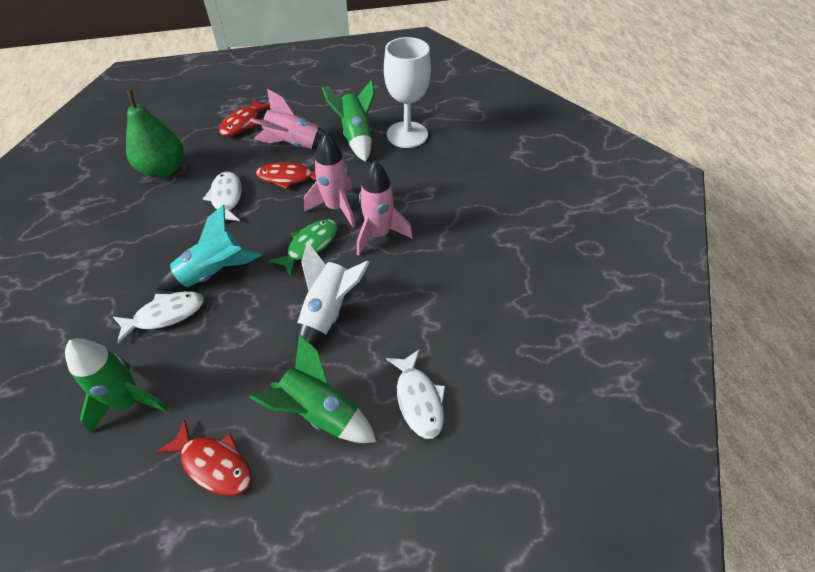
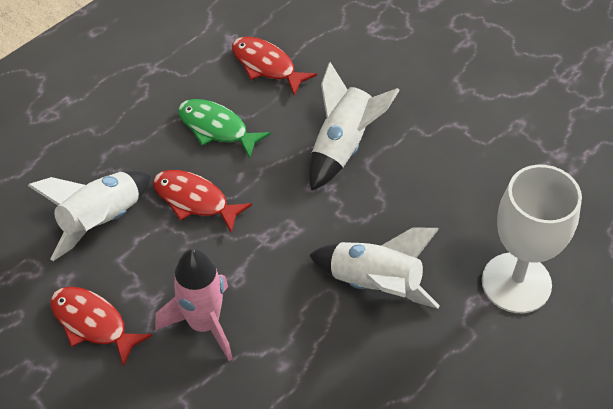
green pear: [126,90,184,178] = 1 -> none = 0
green rocket: [65,339,169,433] [249,334,376,443] [322,80,375,162] = 3 -> none = 0
pink rocket: [250,89,328,149] [304,133,355,227] [357,160,413,256] = 3 -> [155,248,233,361] = 1
turquoise rocket: [156,205,262,291] = 1 -> none = 0
white fish: [113,291,204,343] [203,171,242,221] [386,349,445,439] = 3 -> none = 0
white rocket: [296,242,370,349] = 1 -> [28,171,151,261] [309,62,400,190] [309,227,440,309] = 3

